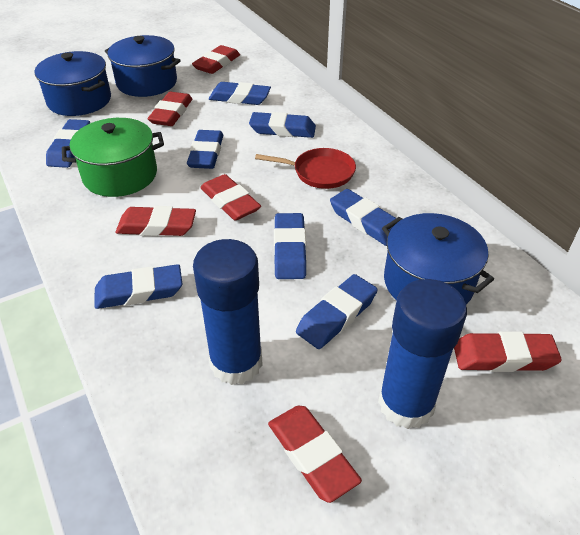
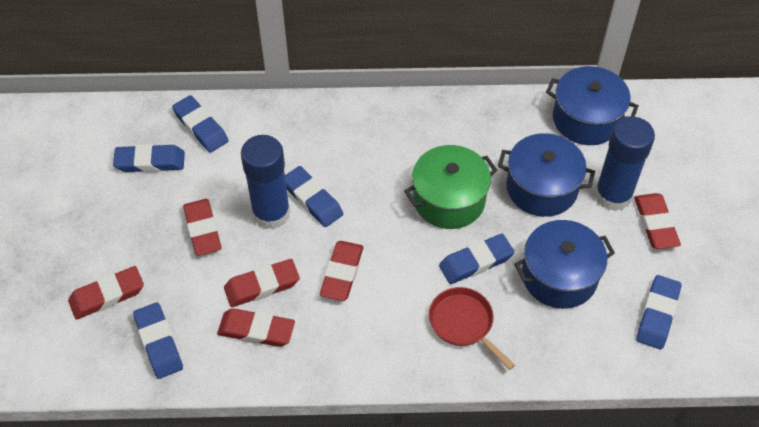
blue eraser: [46,119,90,168] [94,264,182,309] [187,130,224,169] [209,82,271,105] [249,112,316,138] [274,213,306,279] [296,274,378,349] [330,189,396,246] = 8 -> [113,144,185,172] [133,303,183,379] [172,95,229,153] [285,166,343,227] [439,234,514,284] [636,275,682,349] = 6

